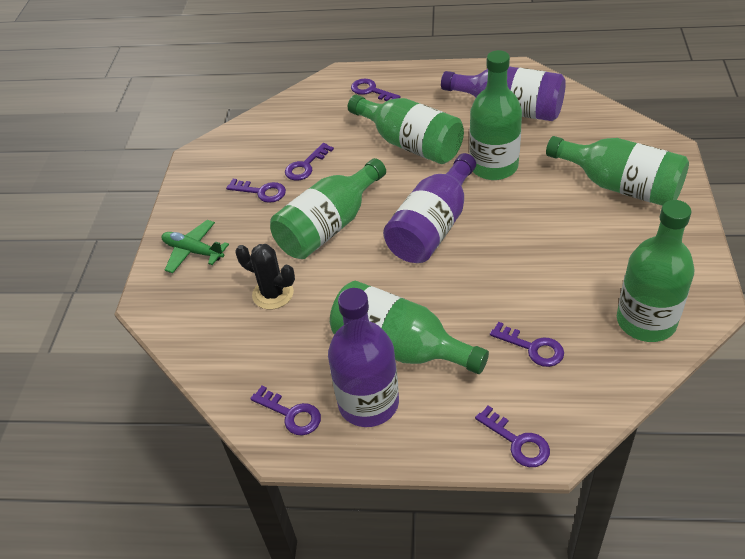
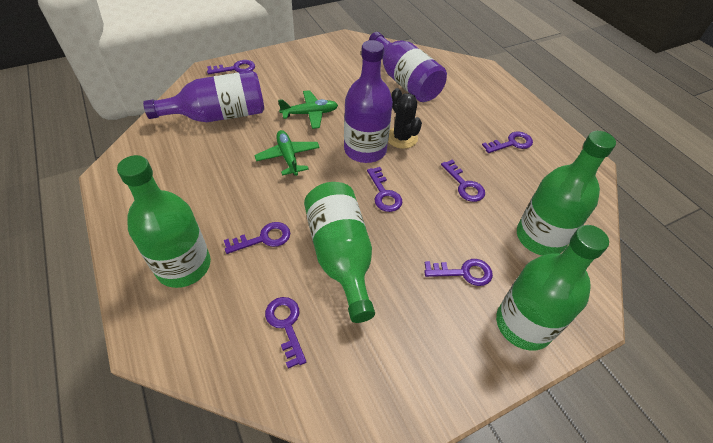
green bottle: [270,158,386,259] [330,281,489,374] [348,95,464,164] [469,50,522,180] [546,136,689,206] [617,200,695,342] = 6 -> [117,155,211,288] [304,182,375,323] [496,225,609,351] [517,131,616,256] = 4
green plane: [161,220,229,273] = 1 -> [254,130,320,176] [278,90,338,129] = 2
purple key: [226,179,286,203] [250,386,321,435] [285,143,334,181] [351,79,400,101] [475,406,550,467] [490,322,564,367] = 6 -> [207,60,255,74] [224,222,290,254] [265,297,306,369] [367,167,403,212] [424,259,493,286] [441,160,485,202] [482,131,533,153] = 7

